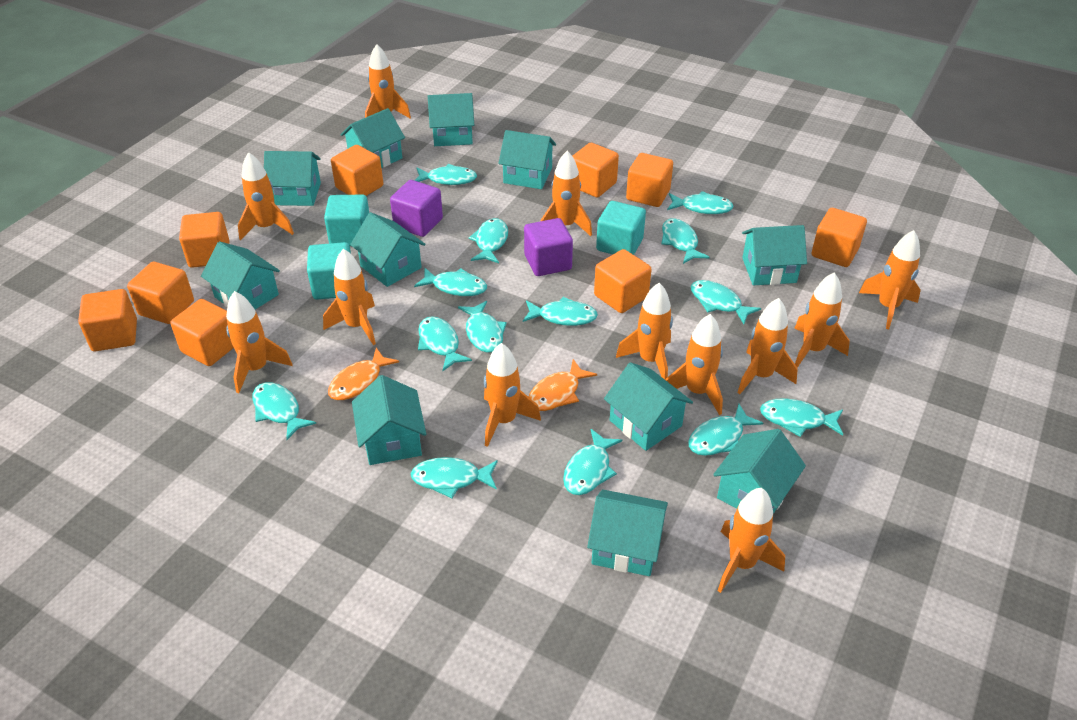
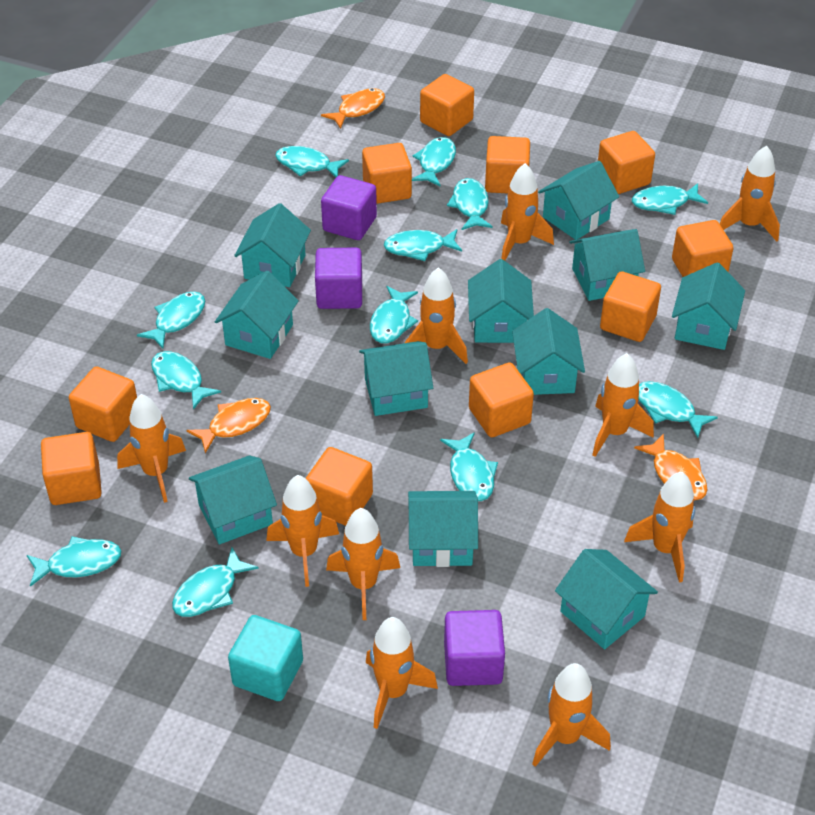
orange cube: [78,289,137,351] [127,262,194,324] [170,299,234,366] [179,212,230,268] [331,145,383,196] [573,143,619,198] [594,249,652,313] [626,153,673,207] [812,208,867,267] = 9 -> [41,432,102,505] [69,367,137,442] [306,447,373,526] [362,143,412,204] [420,74,474,136] [469,362,534,437] [485,136,530,193] [598,131,655,194] [600,271,661,342] [672,220,734,277] = 10
orange fish: [328,348,399,400] [529,359,597,411] = 2 -> [187,398,271,453] [321,88,385,129] [634,434,708,500] = 3
orange rocket: [226,291,292,393] [238,152,294,240] [323,249,376,345] [365,44,411,118] [484,343,541,447] [541,151,592,236] [616,283,673,380] [666,314,723,415] [718,488,785,593] [738,298,798,394] [794,273,850,368] [859,230,921,329] = 12 -> [117,394,186,503] [266,475,339,587] [326,508,400,620] [366,617,438,729] [405,267,468,364] [501,163,554,261] [532,663,611,767] [592,353,654,457] [624,472,695,583] [720,145,780,242] = 10
purple cube: [390,180,443,237] [524,218,573,276] = 2 -> [315,248,362,309] [321,175,377,240] [444,610,505,686] = 3
turquoise cube: [307,242,351,300] [324,195,369,246] [596,201,646,255] = 3 -> [228,615,303,701] = 1
turquoise fish: [252,382,316,440] [411,457,498,498] [414,164,477,185] [414,268,487,296] [418,316,472,371] [458,301,507,353] [469,218,508,263] [523,297,598,326] [563,429,622,495] [661,218,710,264] [667,191,734,214] [688,404,763,456] [691,280,761,324] [760,398,843,437] = 14 -> [27,536,121,587] [137,292,205,349] [151,351,221,410] [172,547,259,617] [275,146,349,177] [370,286,418,343] [384,229,462,261] [412,137,456,186] [440,432,498,501] [447,178,493,230] [632,183,708,215] [638,381,718,438] = 12

